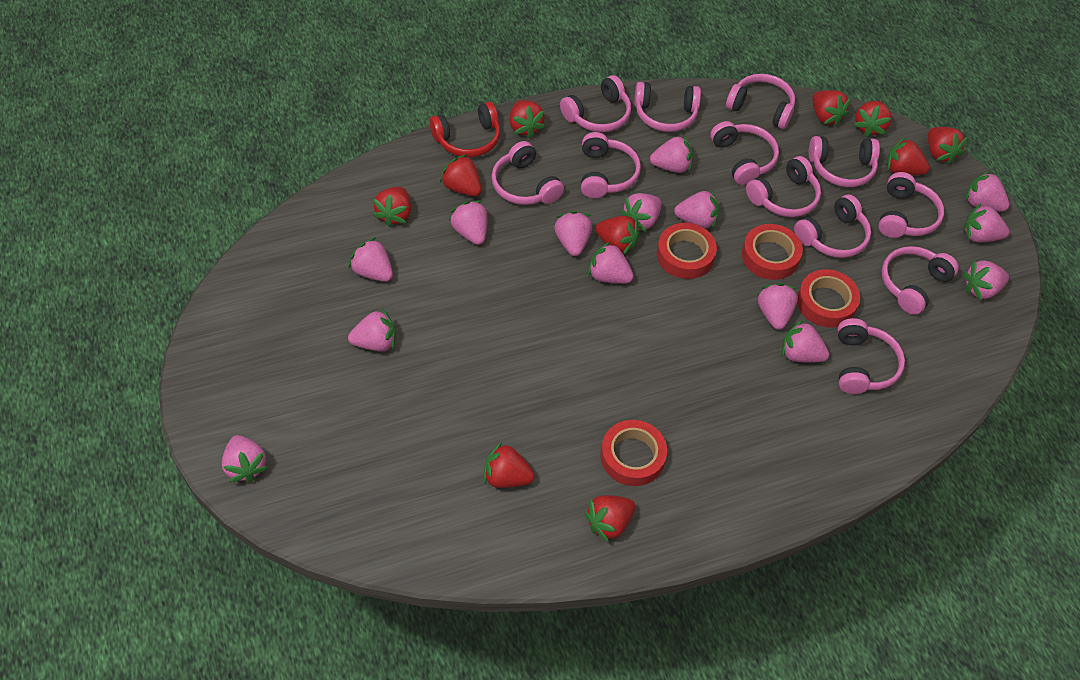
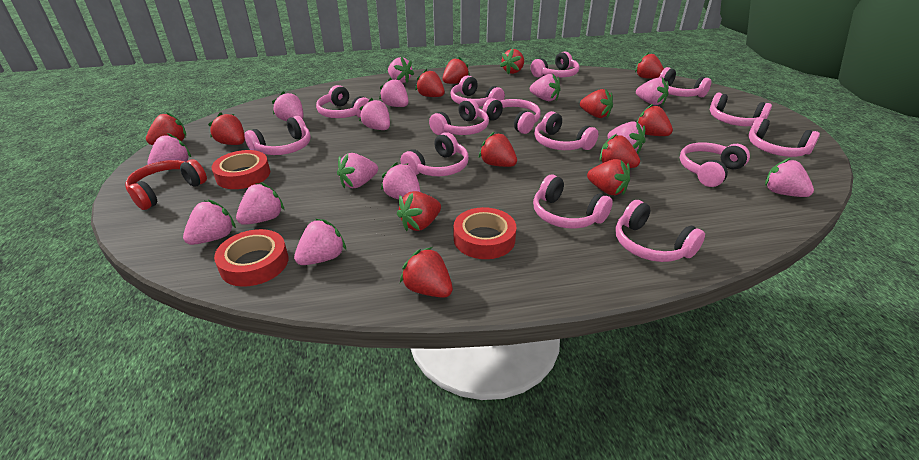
pink headphones: [491,141,564,205] [560,75,631,132] [581,132,641,198] [634,82,701,132] [710,121,779,185] [726,74,795,129] [746,156,821,217] [794,194,871,258] [809,136,880,187] [838,318,905,394] [878,172,944,238] [882,246,959,315] = 12 -> [244,116,311,155] [316,85,369,118] [401,132,469,176] [429,99,489,135] [451,76,505,107] [482,98,541,134] [531,51,579,77] [533,175,613,229] [534,111,598,150] [615,200,705,262] [658,67,711,97] [680,142,750,187] [710,93,772,126] [748,117,820,157] = 14
red strawberry: [373,187,411,227] [440,154,482,196] [484,442,535,488] [509,100,545,138] [584,495,635,543] [595,216,640,255] [812,90,851,127] [854,101,892,137] [886,137,930,175] [928,127,968,165] = 10 -> [146,112,186,145] [208,112,245,145] [397,191,441,231] [400,247,453,298] [415,69,445,97] [442,57,470,84] [479,132,517,167] [500,48,524,74] [580,89,613,118] [587,159,630,195] [599,134,640,168] [635,52,664,79] [637,104,673,136] = 13
red tape: [600,420,667,486] [657,223,717,279] [742,224,803,280] [797,269,860,328] = 4 -> [212,150,270,189] [214,229,288,287] [454,207,516,259] = 3

